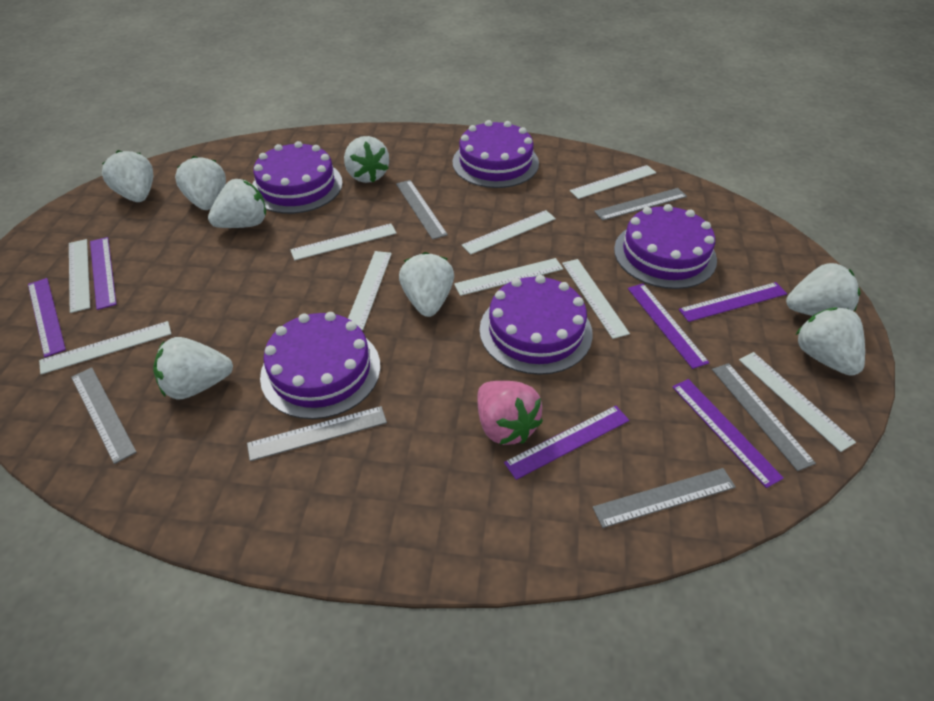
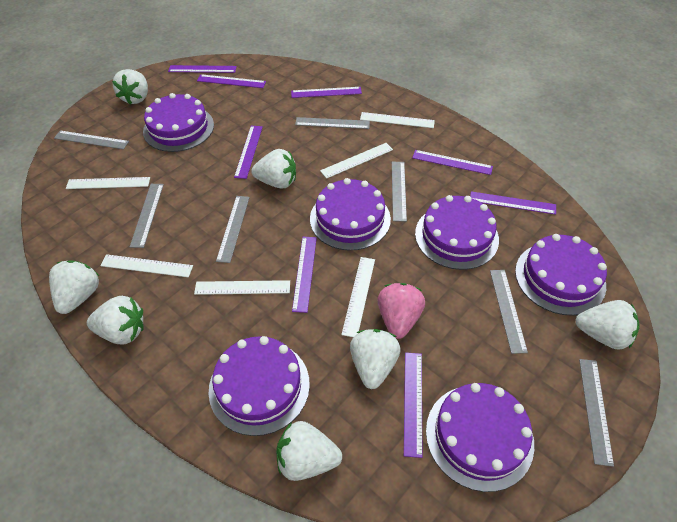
grey ruler: [71,367,137,464] [247,406,387,461] [396,180,448,240] [593,468,736,528] [594,188,687,221] [712,363,816,471] = 6 -> [54,131,129,149] [130,184,164,248] [216,196,250,263] [295,117,370,129] [392,162,407,222] [490,270,528,354] [579,359,614,467] = 7
purple cake: [252,141,343,214] [260,312,380,419] [453,120,539,188] [480,275,593,375] [614,204,717,289] = 5 -> [143,93,214,152] [209,336,310,436] [310,178,391,251] [415,195,499,270] [426,383,534,492] [515,234,607,316] = 6
purple ruler: [28,278,66,357] [90,237,117,310] [504,406,629,480] [628,284,710,369] [672,379,784,488] [678,282,787,322] = 6 -> [168,65,237,73] [197,74,266,88] [234,126,263,179] [291,87,362,98] [292,237,317,313] [404,352,422,458] [412,150,493,175] [470,191,556,215] = 8
white ruler: [39,321,171,374] [69,239,90,313] [290,223,397,260] [348,251,392,330] [454,258,563,296] [462,210,556,255] [562,259,630,339] [570,165,656,199] [739,352,856,452] = 9 -> [66,177,150,189] [100,254,193,277] [194,280,290,295] [320,143,393,179] [341,257,375,337] [360,112,435,128] = 6
white strawberry: [102,150,153,202] [153,337,233,400] [175,156,226,210] [208,179,266,228] [344,136,389,183] [399,252,454,317] [786,263,861,316] [796,307,865,376] = 8 -> [49,260,99,314] [87,296,144,344] [112,69,148,105] [251,149,296,188] [277,421,342,481] [350,329,401,389] [575,300,640,350] = 7

